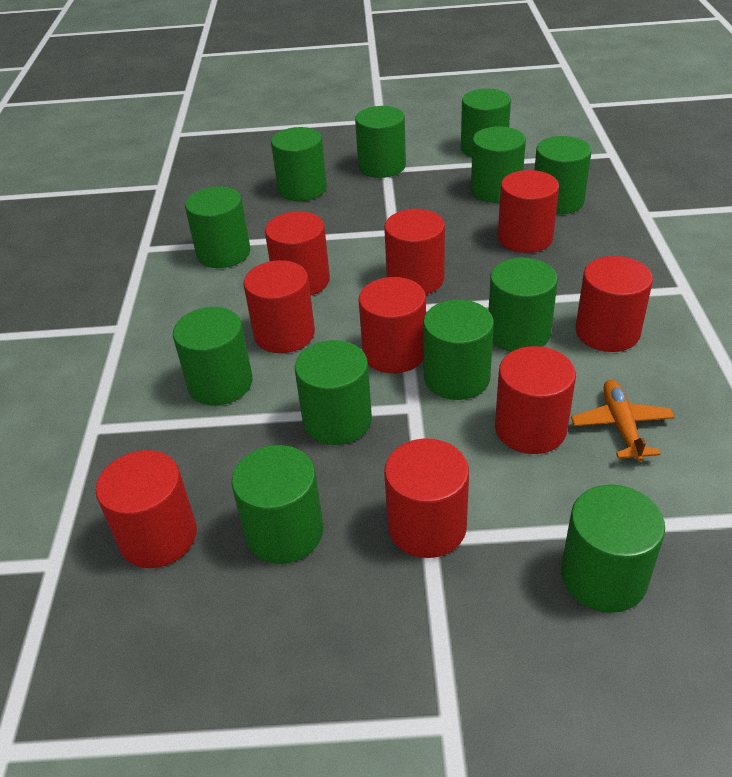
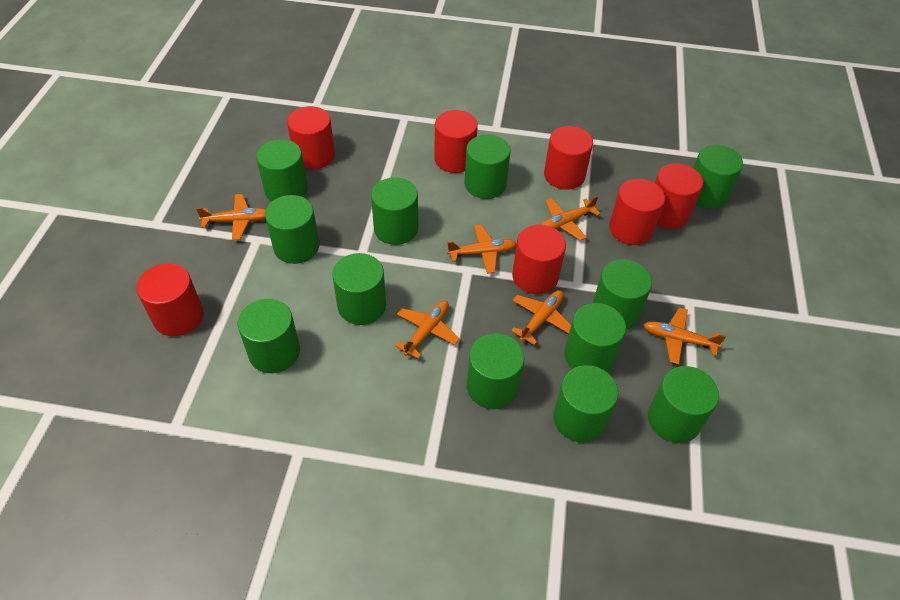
orange plane: [571,380,675,462] = 1 -> [196,194,266,240] [395,301,460,359] [447,225,517,274] [511,290,571,345] [540,196,601,241] [643,308,726,364] = 6
red cylinder: [95,450,197,568] [244,260,315,353] [265,211,330,295] [358,277,426,373] [384,209,445,295] [384,439,469,558] [495,346,576,454] [498,170,559,253] [576,256,653,352] = 9 -> [137,263,203,336] [287,106,335,169] [434,110,478,173] [512,225,566,294] [544,126,593,190] [609,179,665,245] [655,163,703,229] = 7

